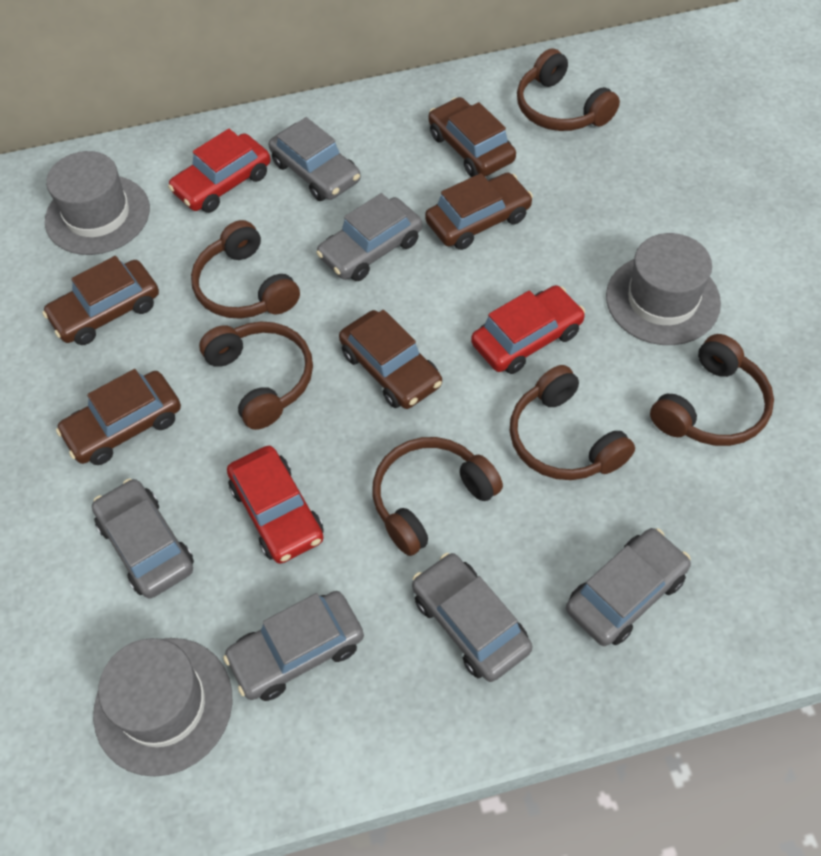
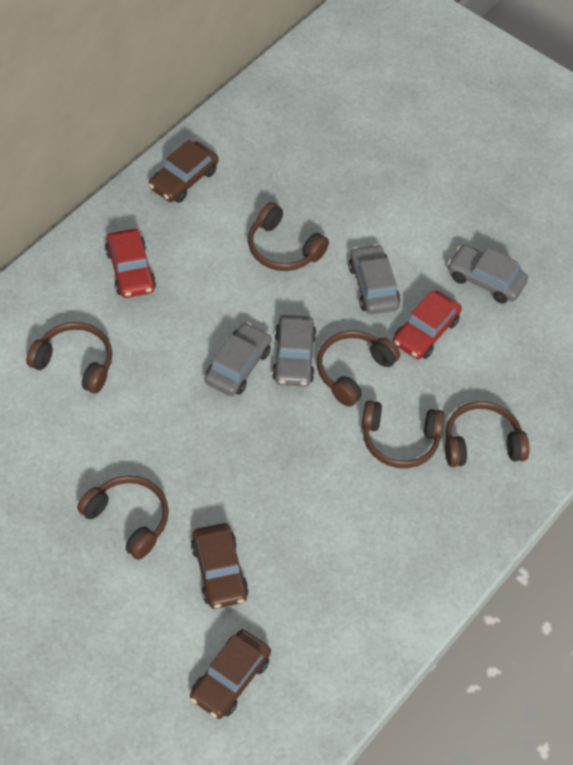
brown car: [42,256,159,345] [56,369,181,465] [339,310,442,409] [425,172,533,250] [428,97,516,177] = 5 -> [149,140,219,203] [190,629,271,719] [191,523,249,609] = 3
grey car: [92,479,194,598] [223,591,364,701] [269,117,361,201] [316,193,422,281] [412,553,532,682] [566,528,691,646] = 6 -> [204,323,272,396] [272,315,316,387] [348,244,401,314] [448,245,528,304] = 4
grey hat: [45,151,150,255] [93,638,232,777] [606,233,721,345] = 3 -> none = 0
red car: [168,129,270,213] [227,446,324,564] [471,285,585,374] = 3 -> [105,229,156,298] [393,291,462,359] = 2

